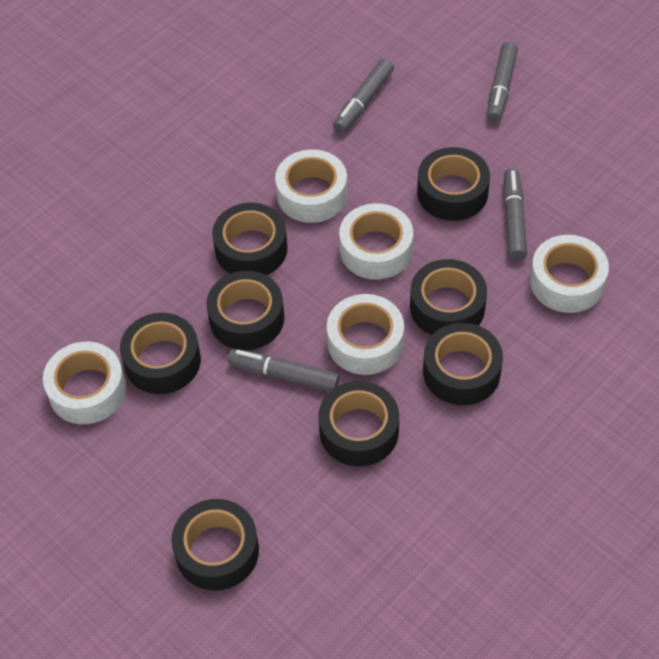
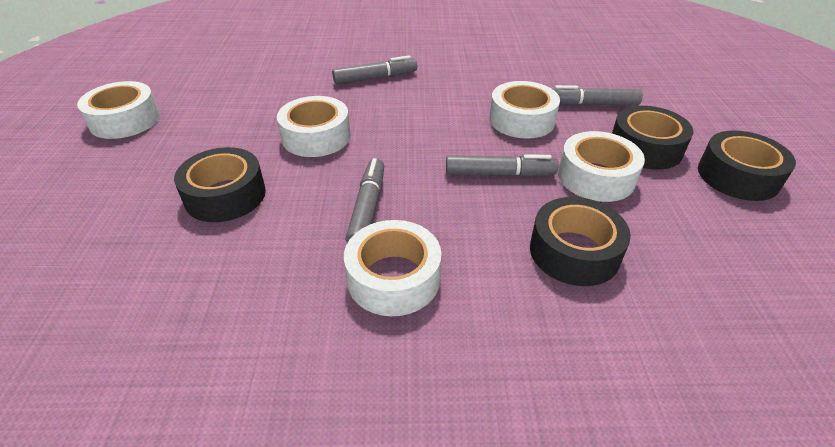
black tape: [120,313,201,394] [172,499,259,591] [206,271,284,350] [212,203,288,275] [319,381,399,466] [410,259,487,335] [417,147,490,221] [423,323,503,405] = 8 -> [174,147,266,222] [530,197,631,286] [612,106,693,170] [698,130,796,201] = 4

